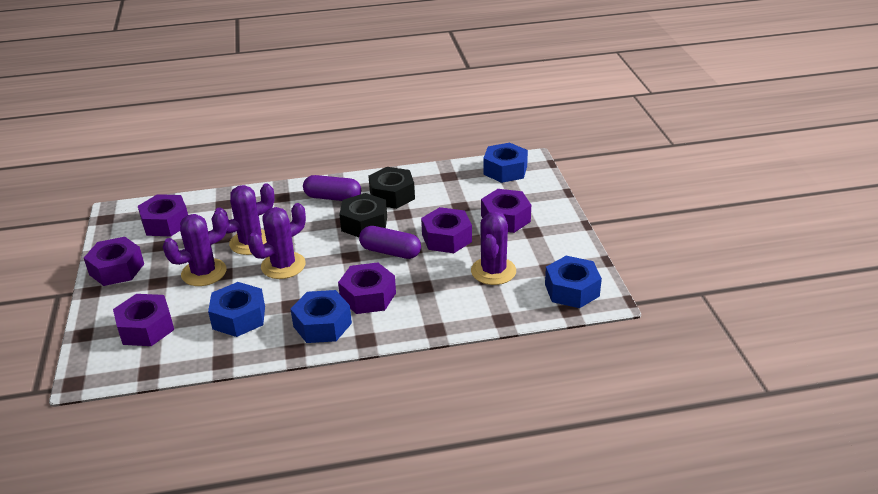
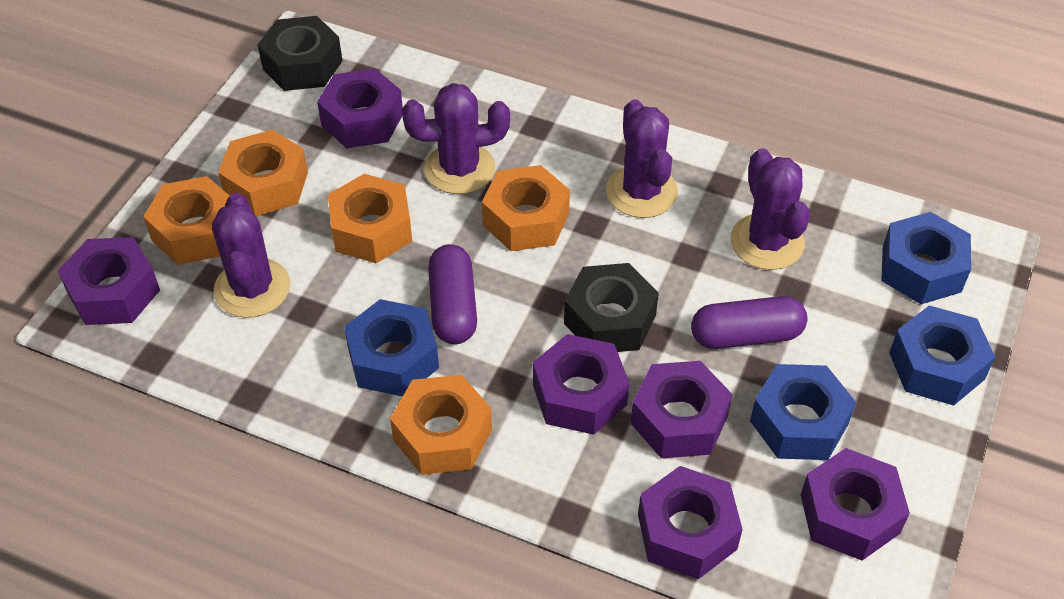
orange nut: none = 0 -> [143,176,229,265] [218,130,308,216] [328,174,412,263] [390,375,492,475] [482,165,570,251] = 5

